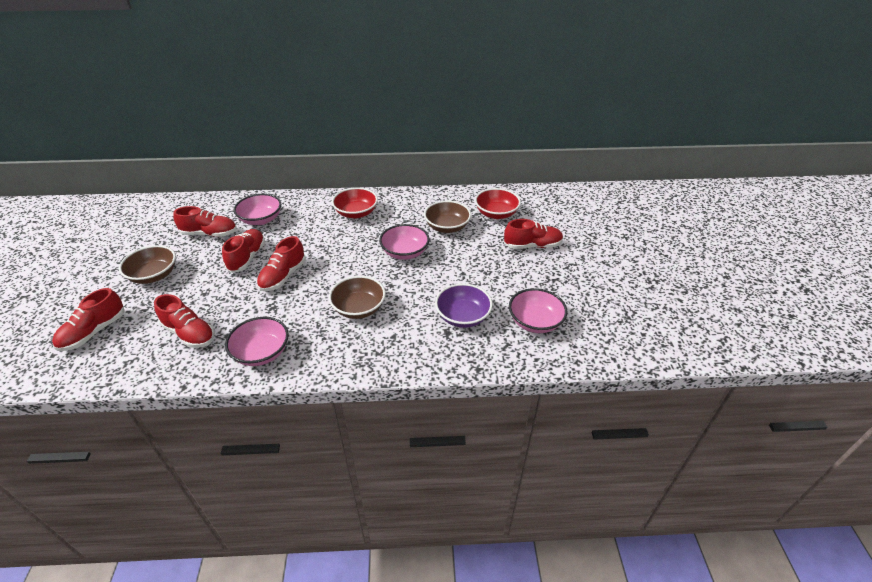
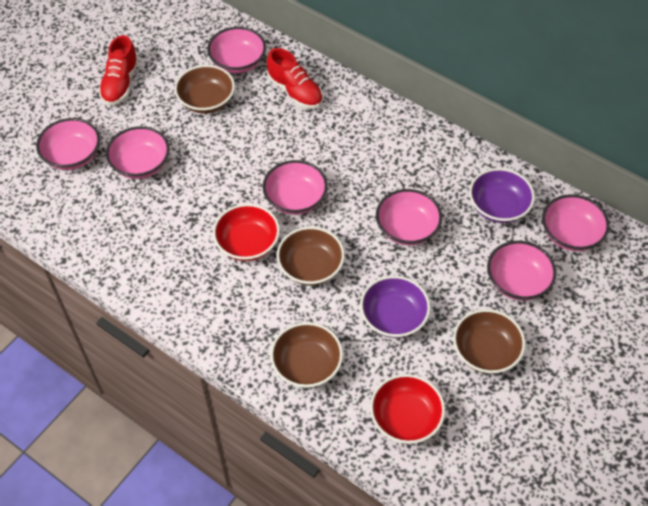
brown bowl: [119,245,176,284] [329,276,386,319] [424,201,471,233] = 3 -> [174,65,235,114] [270,322,343,388] [277,227,345,285] [453,309,526,374] = 4
pink bowl: [225,317,289,366] [233,194,281,225] [379,224,430,260] [509,288,567,333] = 4 -> [36,118,100,170] [106,126,170,179] [207,27,266,73] [263,160,328,215] [376,189,442,245] [487,241,556,301] [542,194,609,251] = 7
purple bowl: [435,283,493,328] = 1 -> [360,276,431,338] [469,168,535,223] = 2
red shoe: [52,288,125,351] [154,294,215,348] [173,206,237,237] [222,229,265,273] [257,236,306,291] [504,219,563,249] = 6 -> [99,35,139,105] [267,48,323,109] = 2

